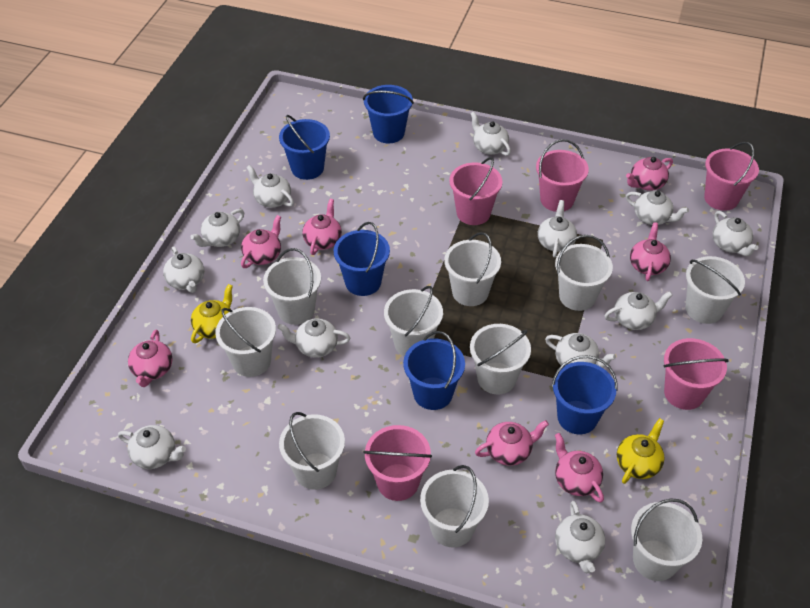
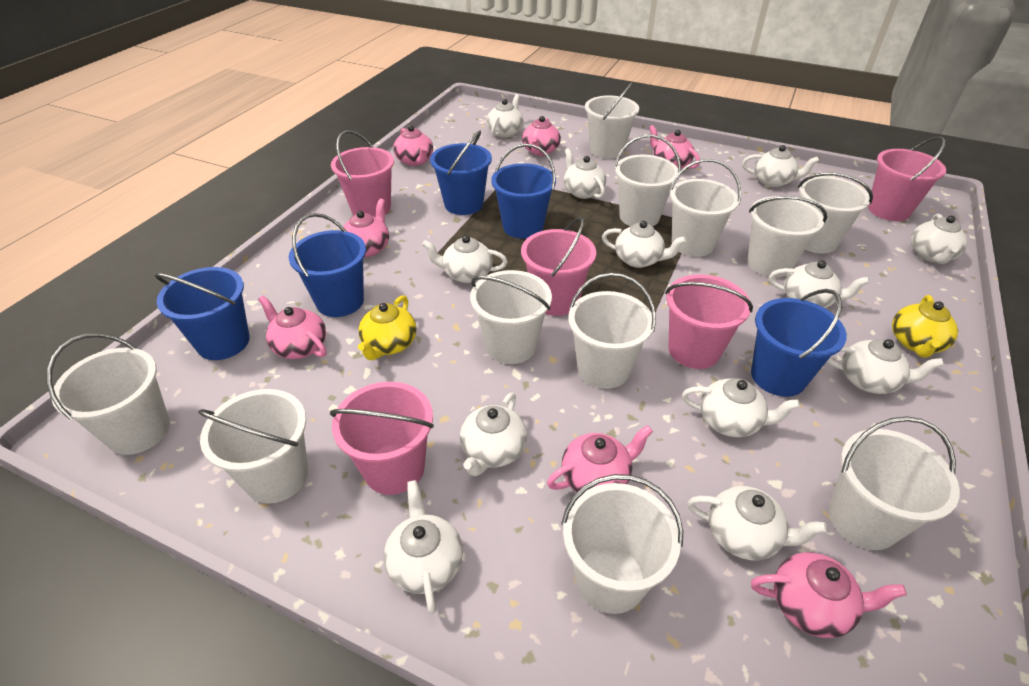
white bucket: [215,307,276,377] [263,248,321,325] [279,412,345,490] [384,286,443,356] [420,465,489,547] [444,232,501,306] [470,324,531,394] [555,235,613,311] [631,499,702,581] [686,256,745,324] = 10 -> [46,333,170,455] [198,389,308,504] [470,270,552,364] [561,474,683,614] [568,273,656,389] [585,82,639,159] [614,135,681,226] [669,159,741,257] [747,196,827,277] [798,173,873,253] [829,416,960,550] = 11

